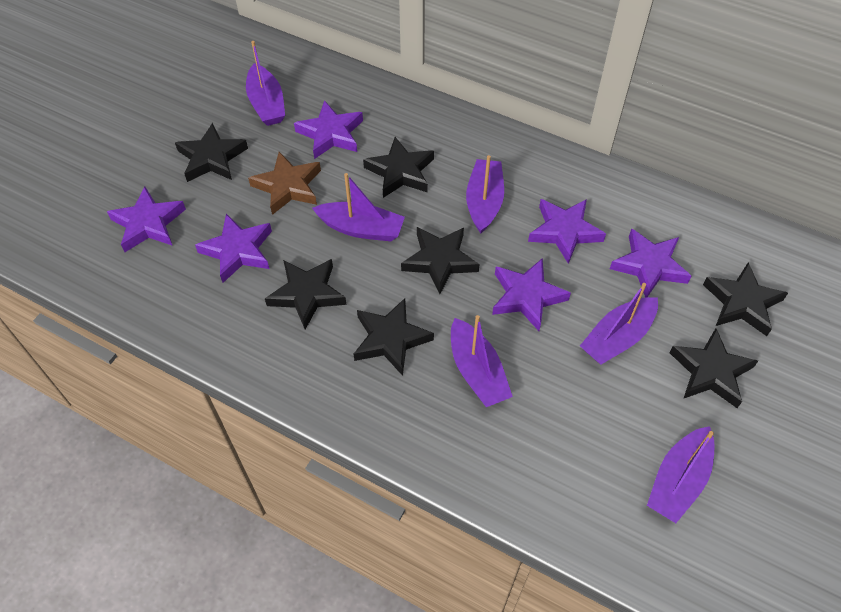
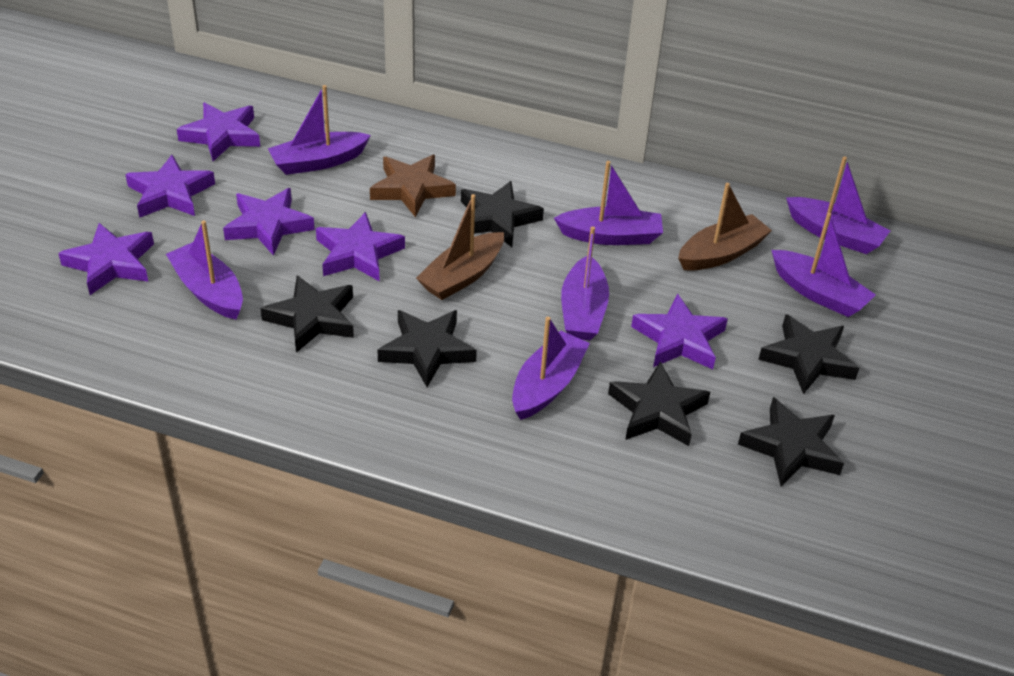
black star: [175,123,248,182] [265,259,346,330] [354,298,434,376] [363,137,434,198] [401,227,480,294] [669,328,758,408] [703,263,788,336] = 7 -> [261,275,354,353] [377,310,477,387] [461,181,544,247] [608,361,710,446] [738,397,844,486] [758,314,859,394] = 6
brown boat: none = 0 -> [416,194,504,300] [678,183,772,271] = 2
purple boat: [246,41,285,126] [312,173,405,241] [451,315,513,407] [466,155,504,234] [580,283,658,365] [647,426,715,523] = 6 -> [166,220,243,320] [268,85,371,175] [512,317,590,420] [554,161,663,245] [561,226,609,340] [771,213,876,317] [786,156,890,254] = 7

